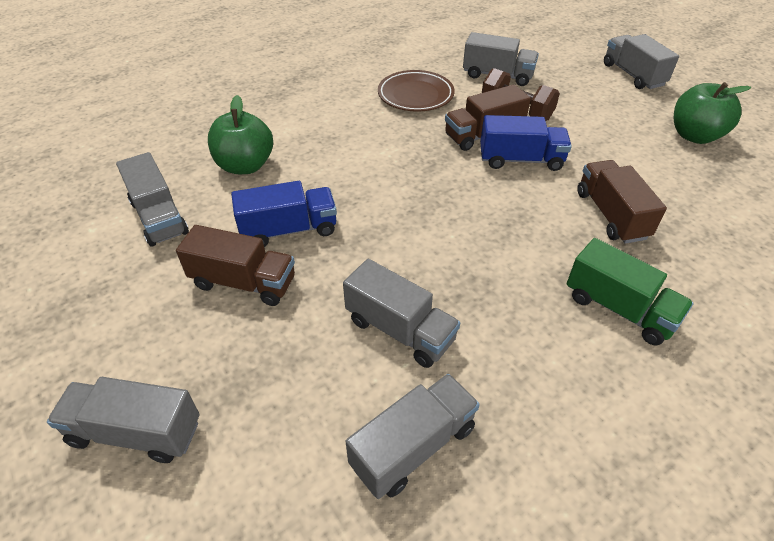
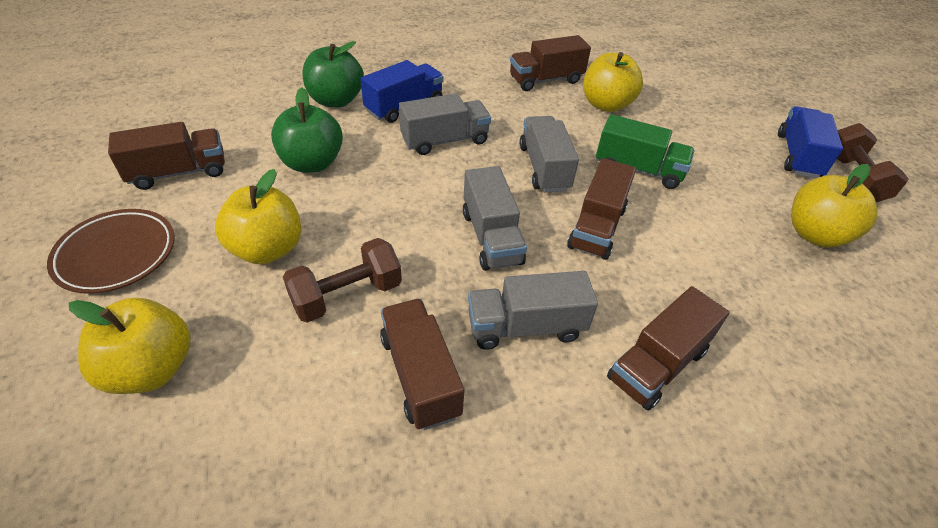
brown dumbbell: [482,68,560,121] = 1 -> [283,238,402,323] [837,123,909,202] = 2
brown truck: [176,225,295,306] [445,84,531,151] [577,160,667,244] = 3 -> [108,122,225,190] [380,299,465,430] [510,35,591,91] [567,158,636,260] [607,286,730,410] = 5
grey truck: [47,377,200,463] [116,152,189,247] [343,259,460,368] [346,374,480,499] [463,32,539,86] [604,34,679,89] = 6 -> [399,93,491,155] [463,166,527,271] [468,271,598,350] [519,116,579,192] = 4
yellow apple: none = 0 -> [69,298,191,394] [215,169,302,264] [583,52,643,112] [791,164,878,247] = 4

